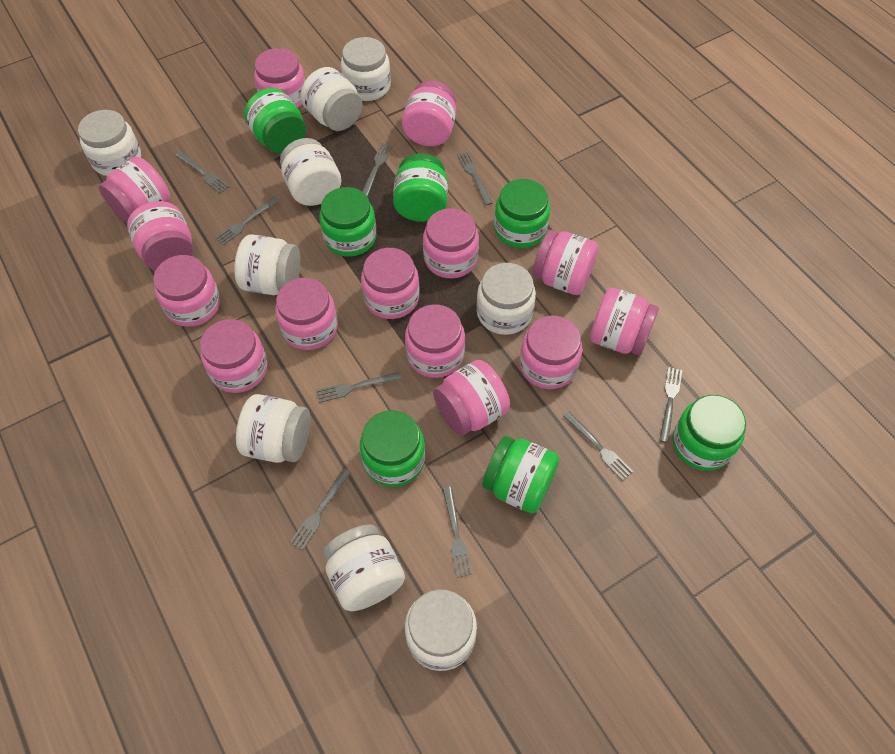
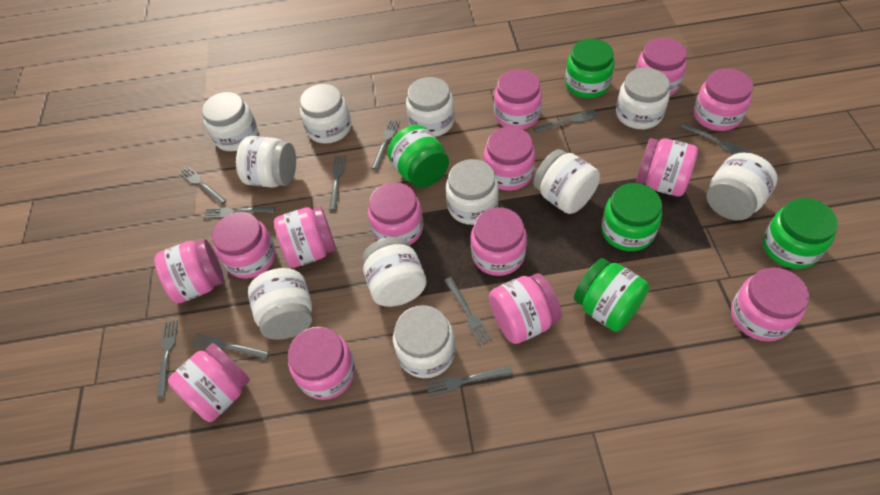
green jar: [244,88,306,153] [319,187,376,256] [360,410,425,487] [393,153,448,222] [482,436,559,514] [494,179,550,248] [672,395,746,471] = 7 -> [387,125,449,188] [565,39,615,98] [574,258,650,332] [601,183,662,251] [763,198,838,269] = 5
grey fork: [175,151,230,194] [215,197,279,245] [290,468,351,550] [316,372,401,403] [362,143,392,197] [443,487,472,578] [457,152,493,205] [563,411,633,481] [659,367,682,443] = 9 -> [156,321,178,398] [179,166,227,205] [192,333,269,359] [204,207,275,219] [329,156,346,210] [372,119,400,170] [426,366,513,396] [444,277,492,345] [533,109,599,133] [681,123,750,154] = 10
white jar: [78,110,141,176] [234,234,301,295] [236,394,310,463] [280,138,341,206] [300,67,363,131] [322,524,405,611] [341,37,391,101] [405,589,477,671] [476,263,536,335] = 9 -> [202,92,258,151] [236,136,296,188] [248,268,312,340] [300,84,351,144] [363,237,427,307] [393,305,455,378] [406,77,454,137] [446,159,499,225] [533,149,600,214] [616,68,670,129] [706,152,777,220] = 11

